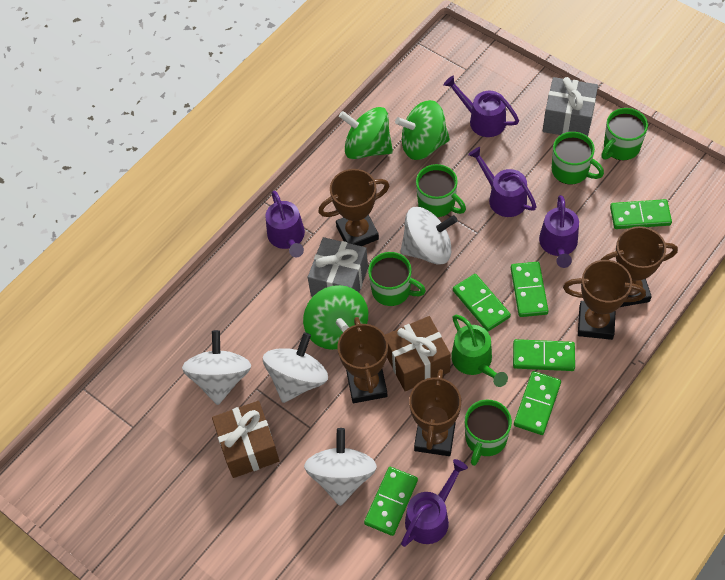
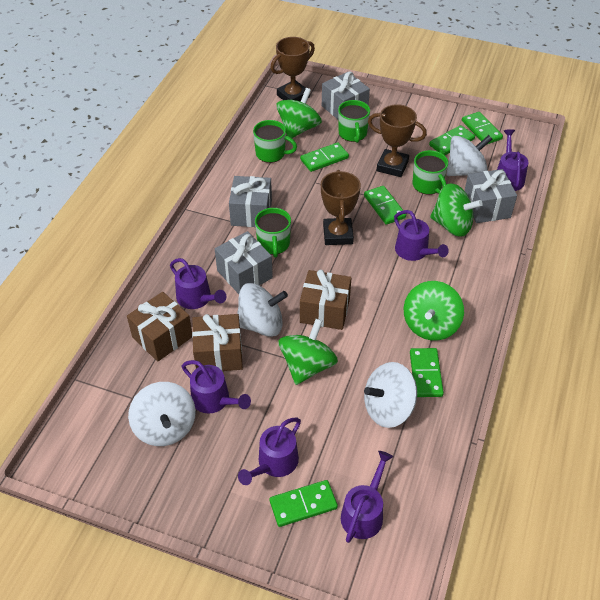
brown gift: [212,401,279,478] [385,316,451,391] = 2 -> [127,292,192,362] [192,314,243,371] [300,270,351,330] = 3
brown trophy: [318,169,389,246] [337,317,388,403] [409,369,461,456] [563,260,646,340] [601,226,678,307] = 5 -> [270,37,315,102] [321,170,361,245] [368,104,427,177] = 3
green mug: [368,252,426,306] [416,164,466,217] [465,400,512,466] [552,132,604,185] [601,108,648,160] = 5 -> [253,120,297,163] [255,208,291,258] [338,100,370,143] [413,150,448,195] = 4
green spinning top: [303,285,368,350] [339,107,393,159] [395,100,450,160] = 3 -> [276,88,322,138] [278,319,338,385] [404,281,464,341] [430,183,483,237] = 4
green watering can: [451,315,508,387] = 1 -> none = 0
grey gift: [308,237,368,297] [543,77,598,136] = 2 -> [215,231,273,294] [229,176,272,227] [322,72,370,119] [464,169,517,223] = 4
purple watering can: [266,191,305,257] [401,459,468,547] [443,76,519,137] [468,147,537,217] [539,195,579,268] = 5 -> [170,258,226,309] [181,360,251,414] [238,418,301,485] [341,451,393,543] [394,210,449,261] [497,129,528,191] = 6

